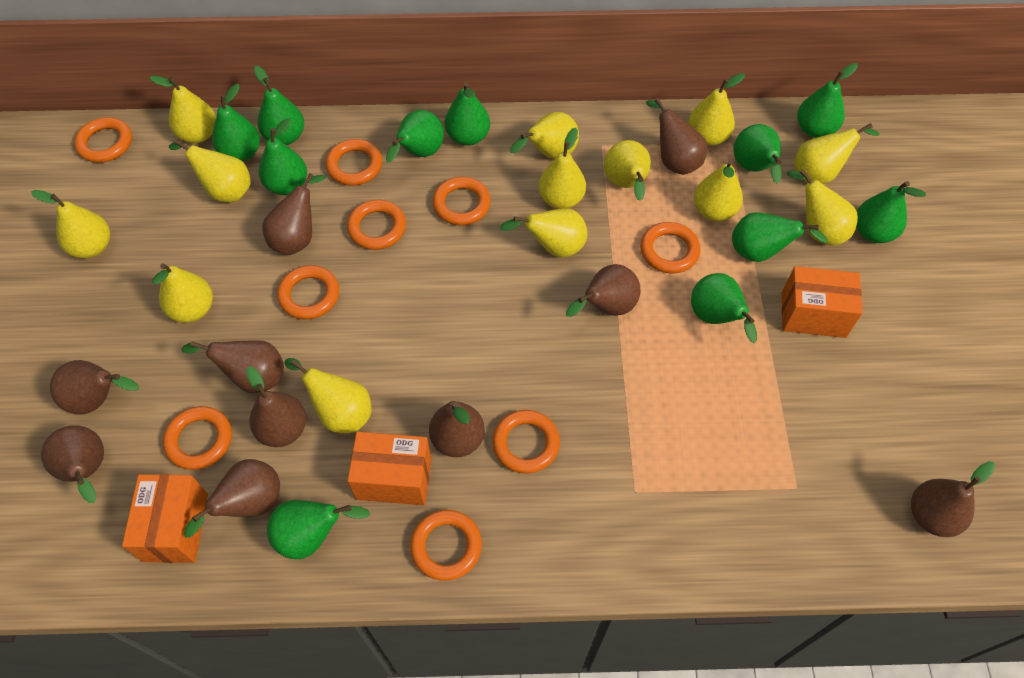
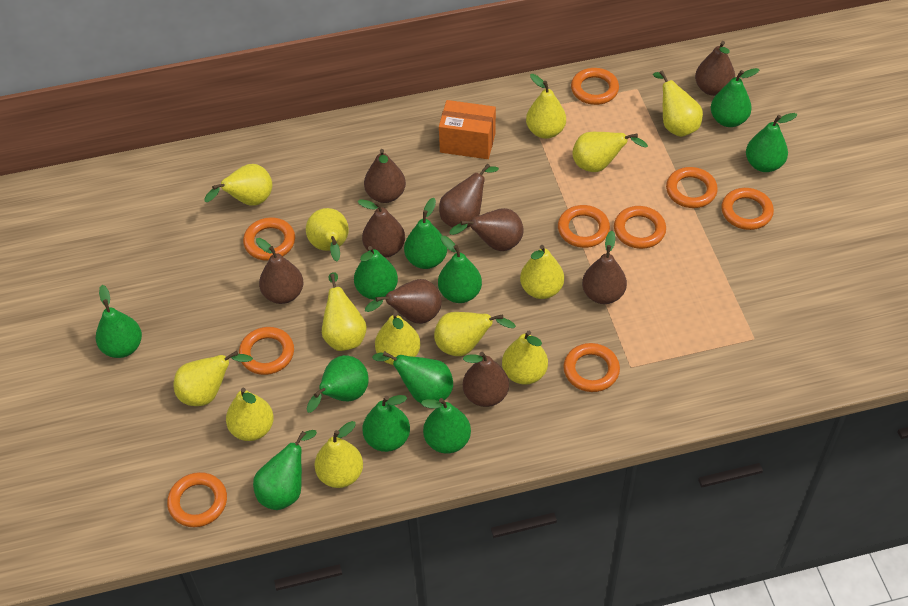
brown pear: [41,426,104,503] [50,360,139,415] [181,340,284,393] [184,459,280,538] [246,366,306,447] [262,173,326,255] [429,401,485,457] [566,264,641,317] [646,98,707,175] [911,461,995,537] = 10 -> [256,238,304,304] [357,200,405,258] [364,149,406,203] [365,279,442,324] [439,163,499,228] [449,208,524,251] [463,352,509,407] [582,231,627,304] [695,41,735,96] = 9
orange box: [122,474,208,563] [347,432,431,505] [782,266,863,338] = 3 -> [439,100,496,159] = 1

